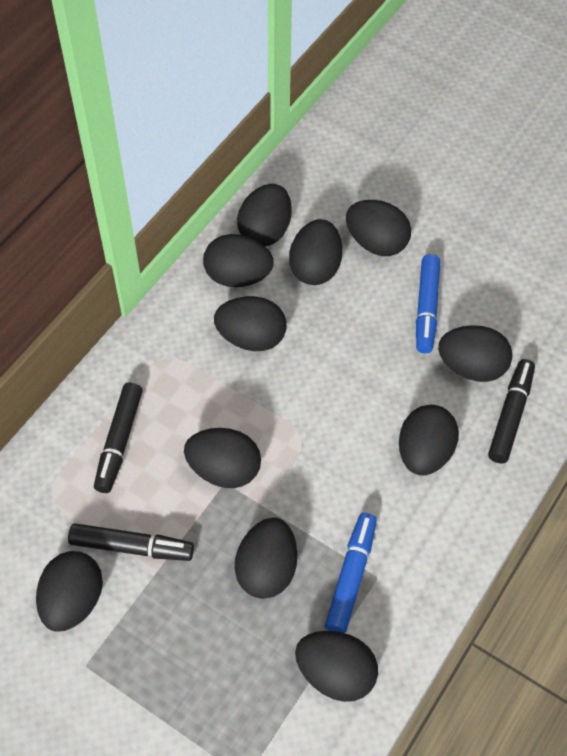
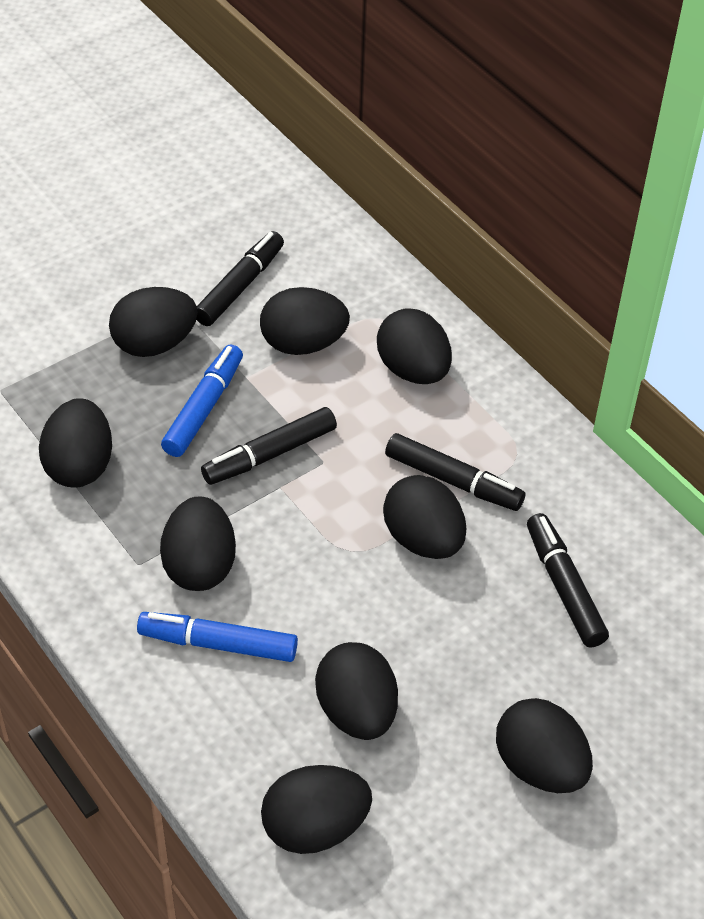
black egg: [36,551,103,632] [184,428,261,488] [203,234,274,287] [214,296,287,351] [235,517,297,599] [237,184,292,246] [289,219,342,285] [295,631,378,702] [346,200,411,256] [399,405,459,476] [438,325,513,382] = 11 -> [39,398,112,488] [109,287,198,357] [160,496,236,591] [260,287,350,355] [261,765,372,854] [315,642,398,740] [377,309,452,384] [383,475,466,559] [496,698,593,793] = 9
black marker: [68,523,194,561] [94,382,143,493] [488,359,535,463] = 3 -> [196,231,284,326] [201,407,337,485] [385,433,525,511] [527,513,609,648] = 4

